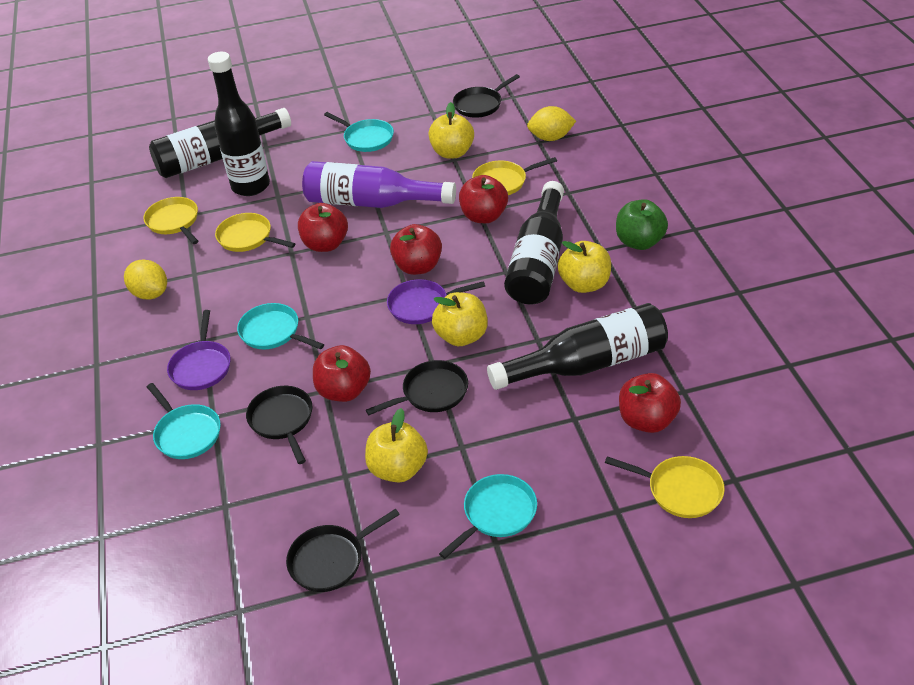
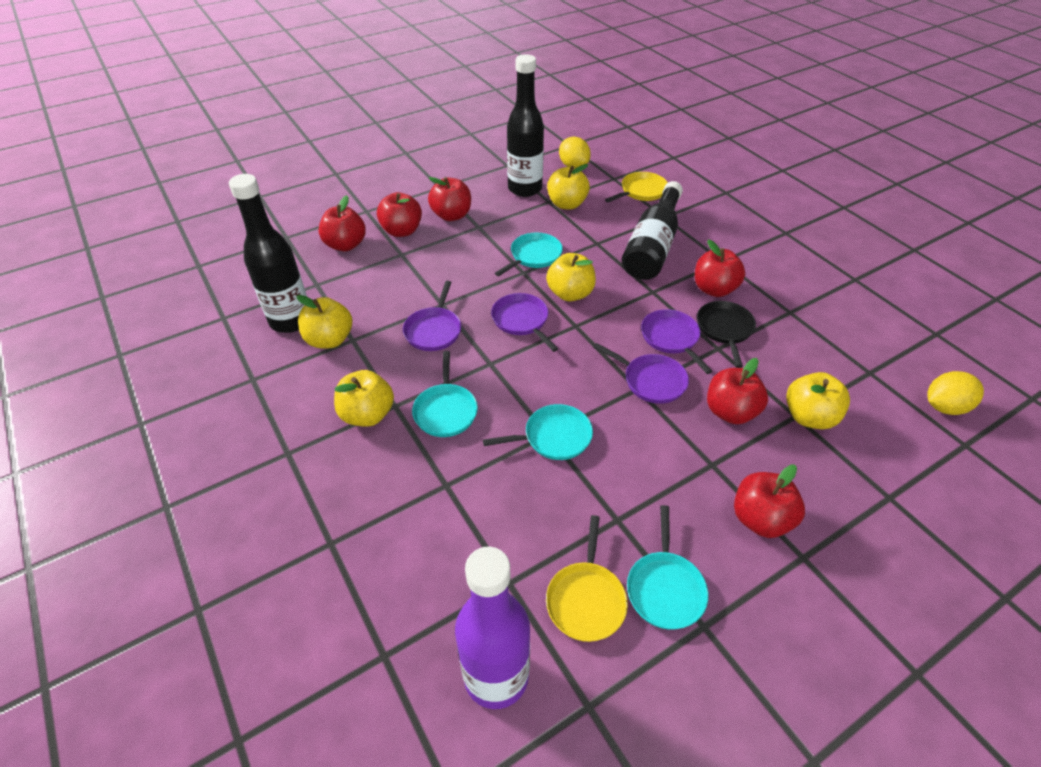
black bottle: [149,108,291,178] [208,52,270,196] [487,303,668,390] [504,181,564,305] = 4 -> [229,174,307,333] [507,54,544,197] [622,181,683,280] = 3
black pan: [246,386,313,464] [286,509,400,592] [366,360,468,415] [453,74,520,118] = 4 -> [697,301,756,368] = 1
green apple: [616,199,668,250] = 1 -> none = 0
purple pan: [167,310,231,390] [387,279,485,324] = 2 -> [403,281,461,351] [491,293,559,352] [593,343,689,404] [641,309,713,374] = 4
red apple: [298,203,348,252] [313,345,371,402] [390,224,442,275] [459,175,508,223] [619,373,681,433] = 5 -> [319,195,366,251] [377,192,422,237] [428,177,471,221] [695,240,745,297] [707,358,768,424] [734,465,805,538] = 6
yellow apple: [365,408,428,482] [429,102,474,158] [432,292,488,346] [558,241,611,293] = 4 -> [297,295,352,348] [334,370,394,427] [546,253,596,301] [547,164,590,210] [786,372,850,429] = 5
yellow pan: [143,197,198,244] [215,213,296,252] [472,157,557,195] [605,456,725,518] = 4 -> [546,515,628,642] [605,172,668,202] = 2

